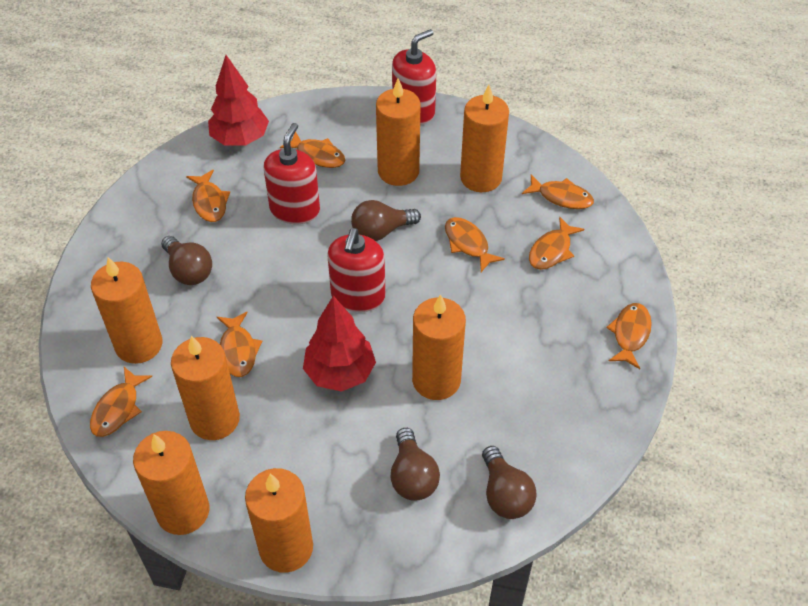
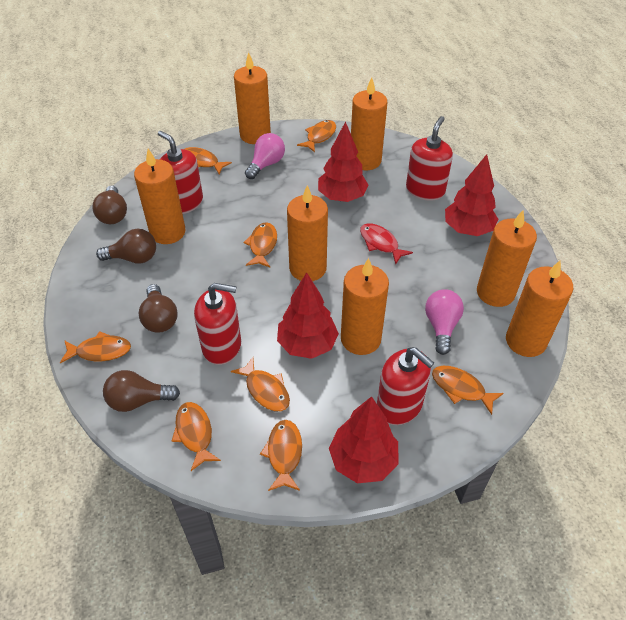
pink light bulb: none = 0 -> [245,133,285,179] [425,289,464,355] = 2
red fish: none = 0 -> [360,223,413,265] = 1
red soap dispenser: [264,123,320,224] [327,228,385,312] [392,29,436,125] = 3 -> [158,131,203,214] [194,283,241,365] [377,347,434,425] [406,116,453,201] = 4
red tree: [208,55,269,145] [303,296,376,392] = 2 -> [277,272,339,359] [318,121,368,202] [329,396,399,483] [445,154,498,236] = 4

